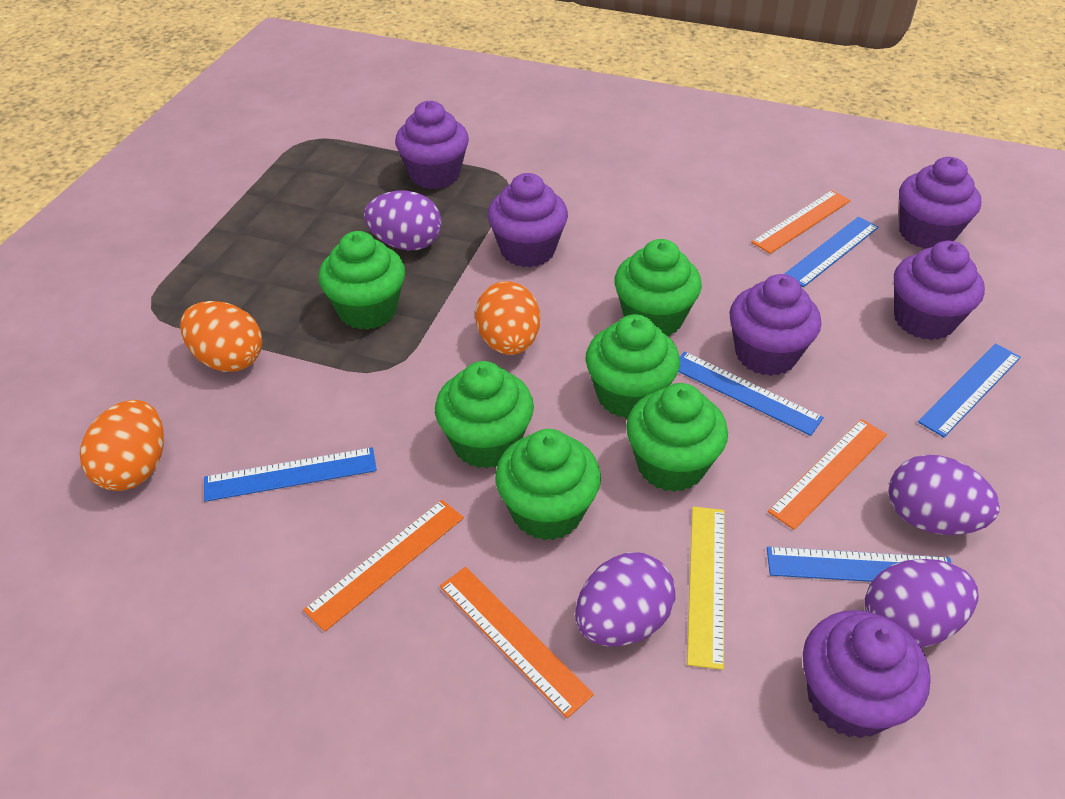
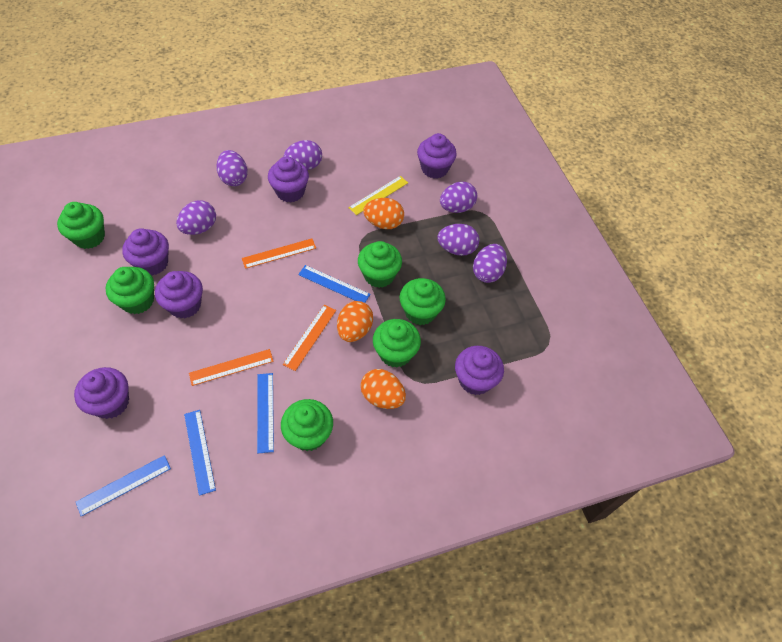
blue ruler: [204,447,377,502] [678,352,824,436] [767,547,951,582] [784,217,879,287] [918,343,1021,438] = 5 -> [76,455,171,517] [184,410,216,496] [257,373,274,453] [298,265,371,303] = 4
orange ruler: [303,500,464,632] [440,567,594,718] [751,190,851,254] [768,419,887,530] = 4 -> [189,349,274,386] [242,239,316,269] [283,305,336,371] = 3
purple egg: [364,191,442,250] [575,552,675,646] [865,559,979,647] [889,455,1000,535] = 4 -> [176,200,216,235] [216,150,248,186] [284,140,322,170] [437,224,479,256] [440,182,477,213] [473,244,507,283] = 6

